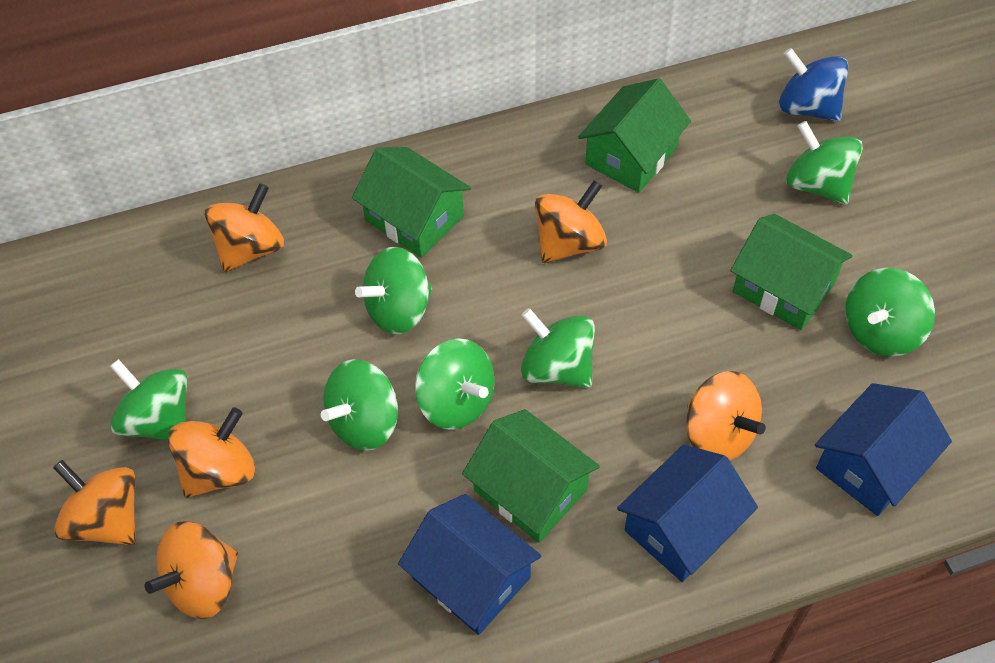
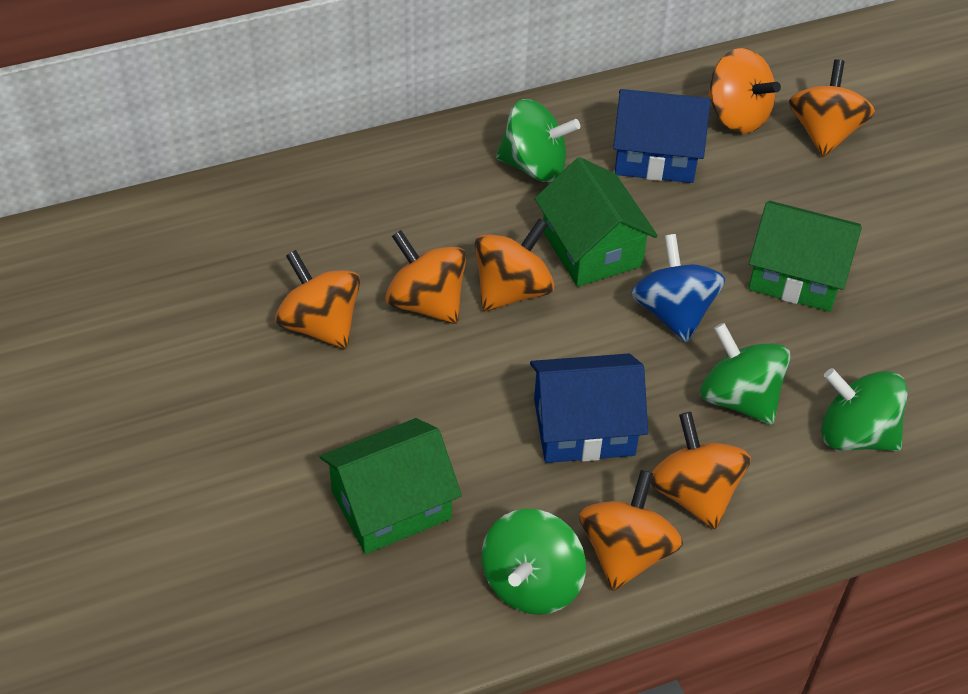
blue house: [398,494,541,635] [617,445,758,582] [815,383,952,516] = 3 -> [530,354,648,463] [613,89,711,183] = 2
green house: [352,147,471,258] [462,409,600,543] [578,78,691,193] [730,214,853,330] = 4 -> [320,418,462,554] [535,157,658,287] [748,201,862,312] = 3
green spinning top: [110,359,187,441] [321,359,398,451] [355,247,432,334] [415,338,495,430] [521,308,595,388] [786,121,863,205] [845,268,935,356] = 7 -> [482,509,586,615] [496,99,580,182] [700,323,791,425] [821,368,908,451] = 4
orange spinning top: [53,460,136,545] [145,521,238,619] [168,407,255,498] [205,183,284,272] [535,180,607,263] [686,371,766,461] = 6 -> [275,250,360,349] [385,230,466,324] [474,218,555,311] [579,470,683,591] [650,412,751,529] [708,48,781,133] [789,59,875,157] = 7

